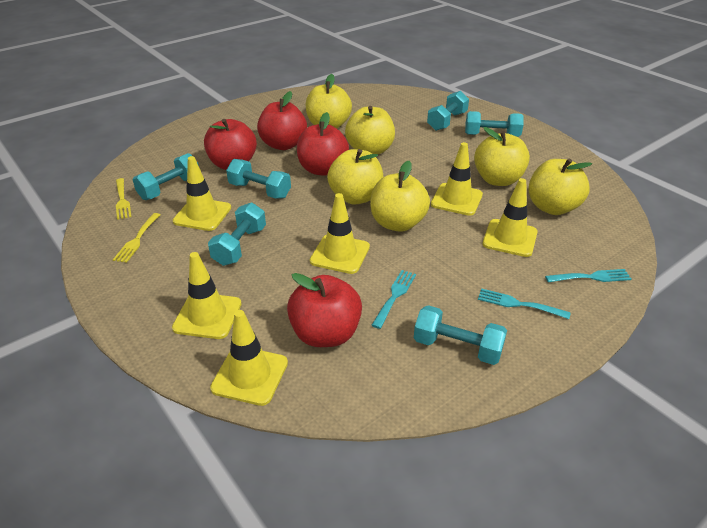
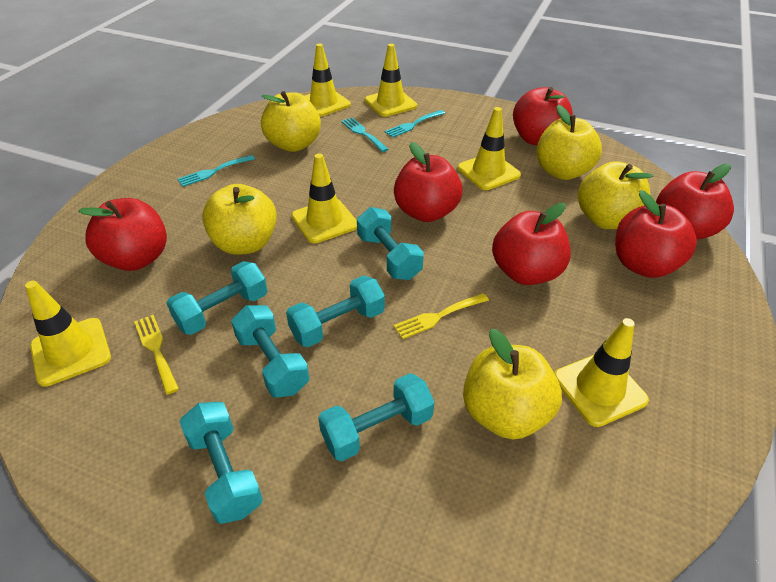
red apple: [204,119,257,170] [257,91,307,150] [287,273,362,347] [297,112,349,176] = 4 -> [78,198,167,271] [394,142,463,222] [492,203,571,285] [513,87,573,145] [615,190,697,278] [656,164,734,240] = 6
yellow apple: [305,74,352,129] [327,149,384,205] [345,106,395,154] [370,161,430,232] [474,127,530,186] [529,158,592,215] = 6 -> [202,184,277,255] [261,91,321,152] [463,329,562,439] [536,105,602,180] [578,161,653,229] = 5

